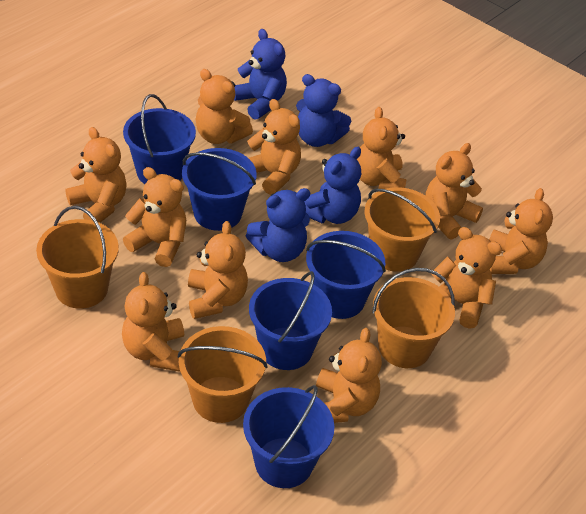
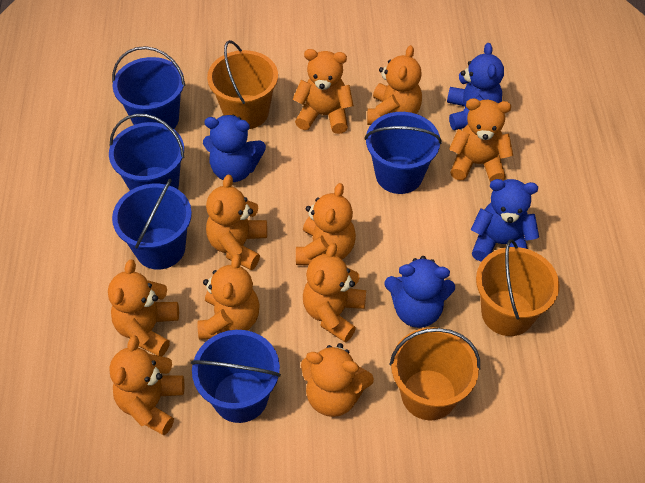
orange bucket: [36,206,119,309] [178,326,268,423] [364,187,440,272] [372,268,455,368] = 4 -> [207,40,278,129] [390,327,480,421] [476,239,560,336] = 3
orange teddy bear: [65,127,127,223] [122,272,184,372] [123,167,186,267] [188,221,248,319] [196,69,253,144] [247,99,301,195] [316,328,382,423] [357,107,407,189] [425,143,483,240] [431,227,502,329] [489,188,553,274] = 11 -> [108,260,179,356] [109,335,184,435] [198,254,260,340] [206,175,267,270] [293,49,354,134] [296,183,356,265] [301,343,374,417] [303,243,366,343] [367,45,422,125] [449,98,513,182] = 10

